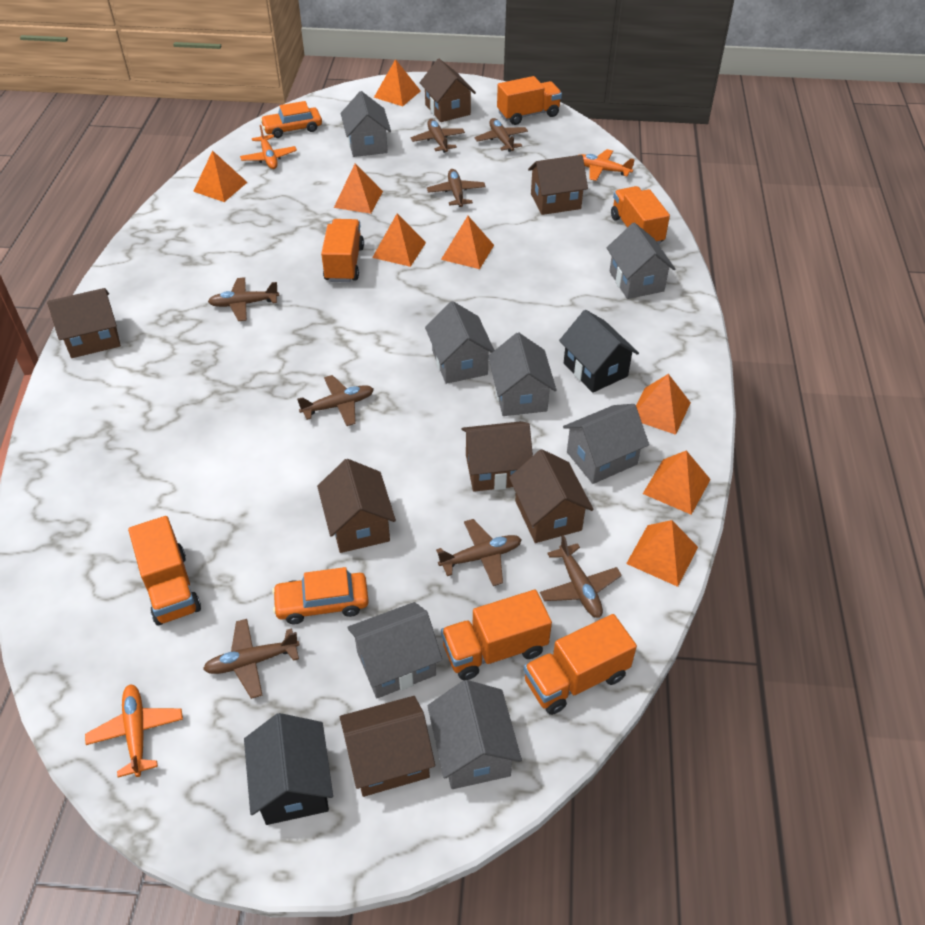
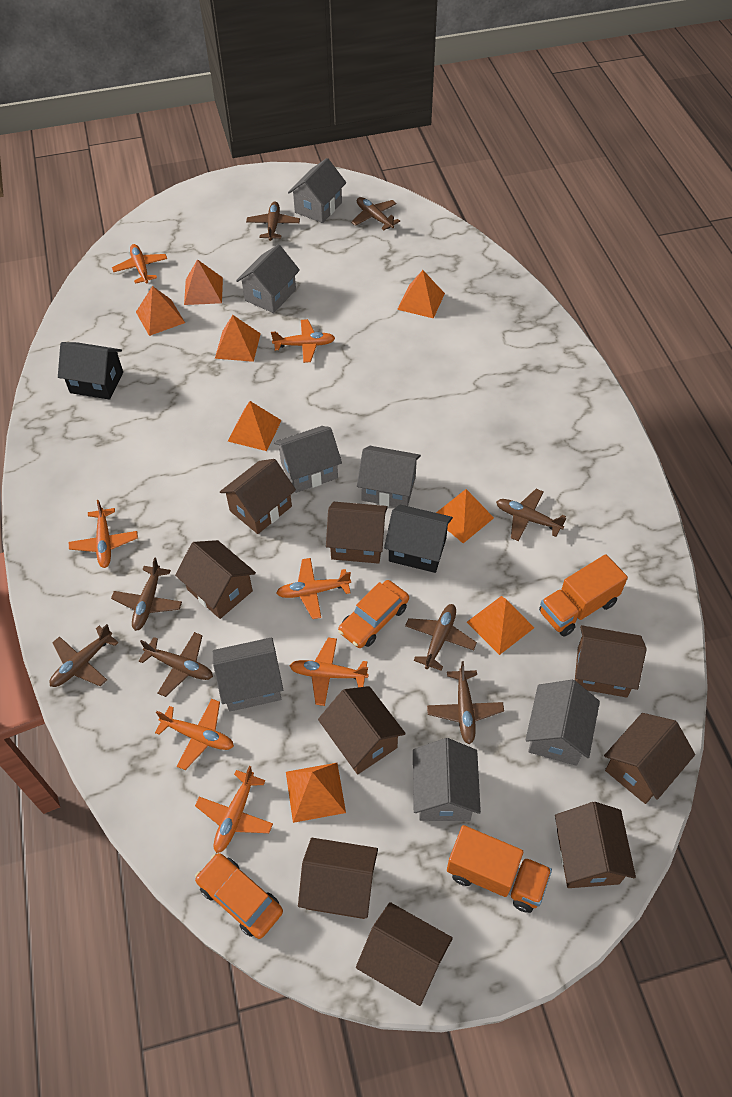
brown house: [47,288,121,358] [317,459,396,553] [340,696,435,797] [420,59,476,122] [461,421,533,492] [509,449,593,543] [528,155,588,215] = 7 -> [175,540,256,619] [220,459,296,534] [298,838,378,919] [318,686,406,774] [326,502,388,564] [356,902,453,1006] [555,802,636,888] [575,625,647,698] [604,713,695,804] = 9
orange plane: [85,684,183,778] [240,125,297,169] [580,149,635,181] = 3 -> [69,500,138,568] [112,244,167,284] [155,699,234,770] [195,766,273,853] [271,319,335,363] [276,558,351,619] [290,637,369,706] = 7
orange truck: [128,516,201,626] [321,219,364,282] [441,590,552,680] [497,76,562,125] [524,614,637,715] [611,186,670,245] = 6 -> [447,825,552,913] [539,554,628,637] = 2

